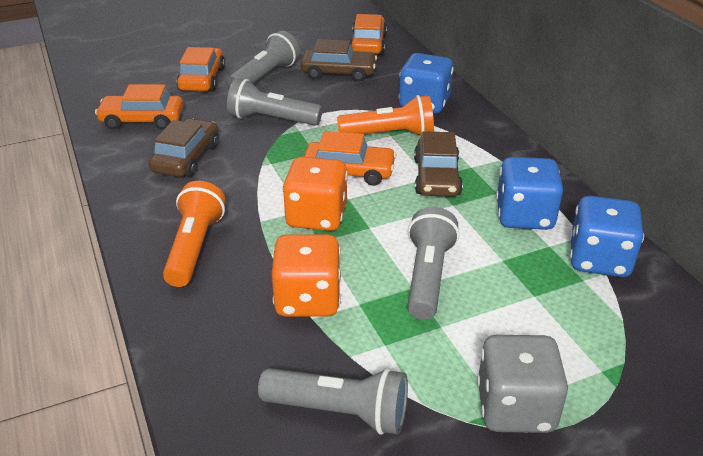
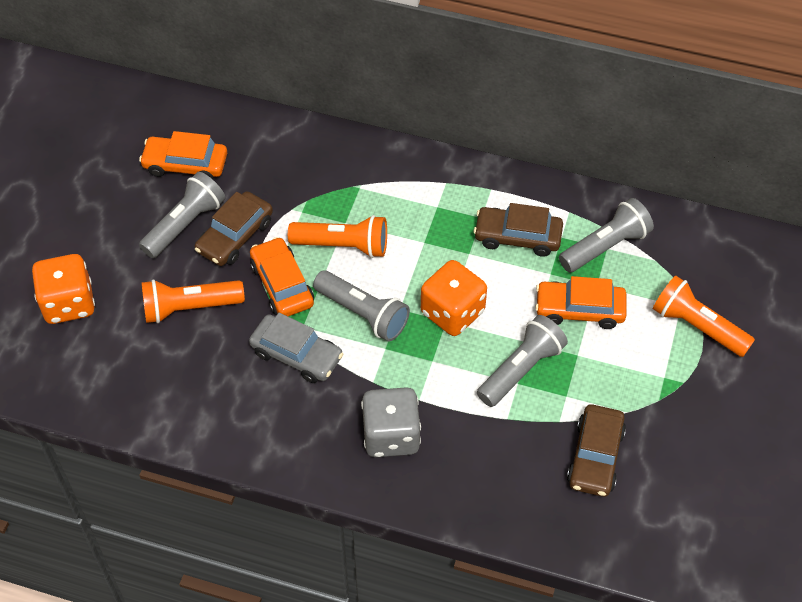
blue dice: [398,53,454,114] [496,157,563,230] [570,196,644,277] = 3 -> none = 0
grey car: none = 0 -> [249,313,343,383] = 1
orange car: [95,84,183,130] [177,47,225,91] [304,131,397,186] [350,14,387,55] = 4 -> [139,131,227,179] [250,237,314,316] [535,276,627,329] = 3
orange flashlight: [163,181,226,287] [337,95,434,136] = 2 -> [142,279,245,323] [288,215,387,258] [653,275,755,357] = 3

